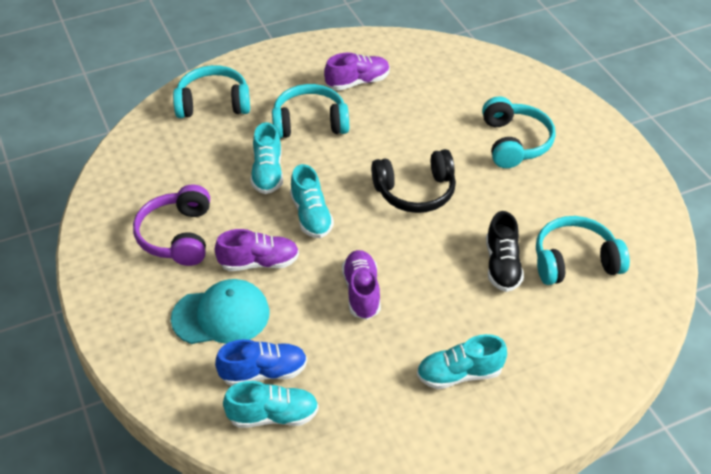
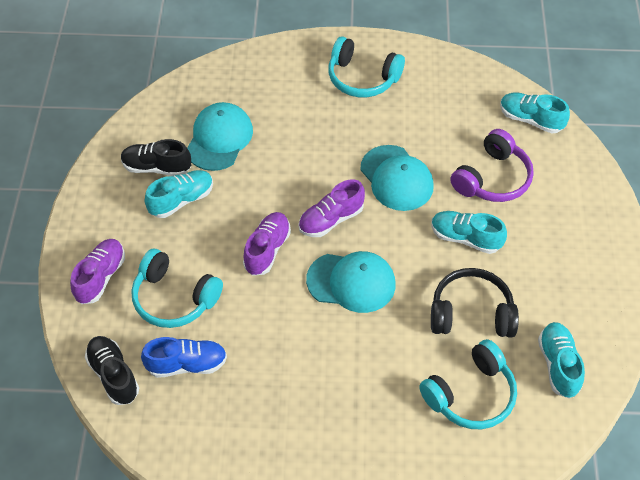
black shoe: [486,211,524,292] = 1 -> [85,336,139,405] [121,139,191,176] = 2
turquoise cap: [171,279,269,344] = 1 -> [187,102,253,171] [306,251,396,313] [360,145,434,211] = 3
turquoise headphones: [173,65,250,118] [272,84,349,138] [482,96,556,168] [536,216,630,285] = 4 -> [131,249,223,328] [328,36,405,97] [419,339,517,429] = 3

